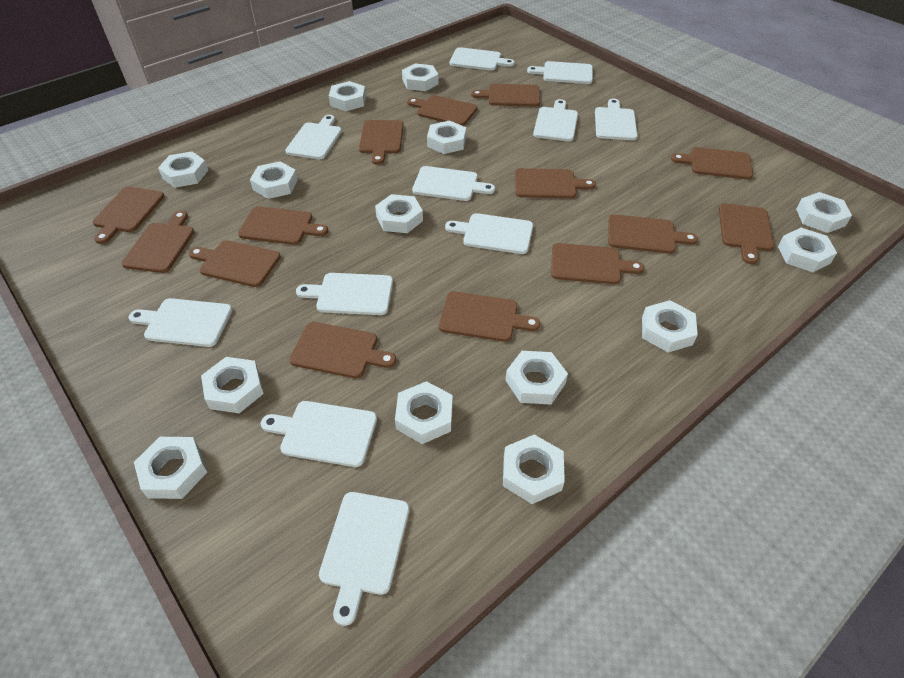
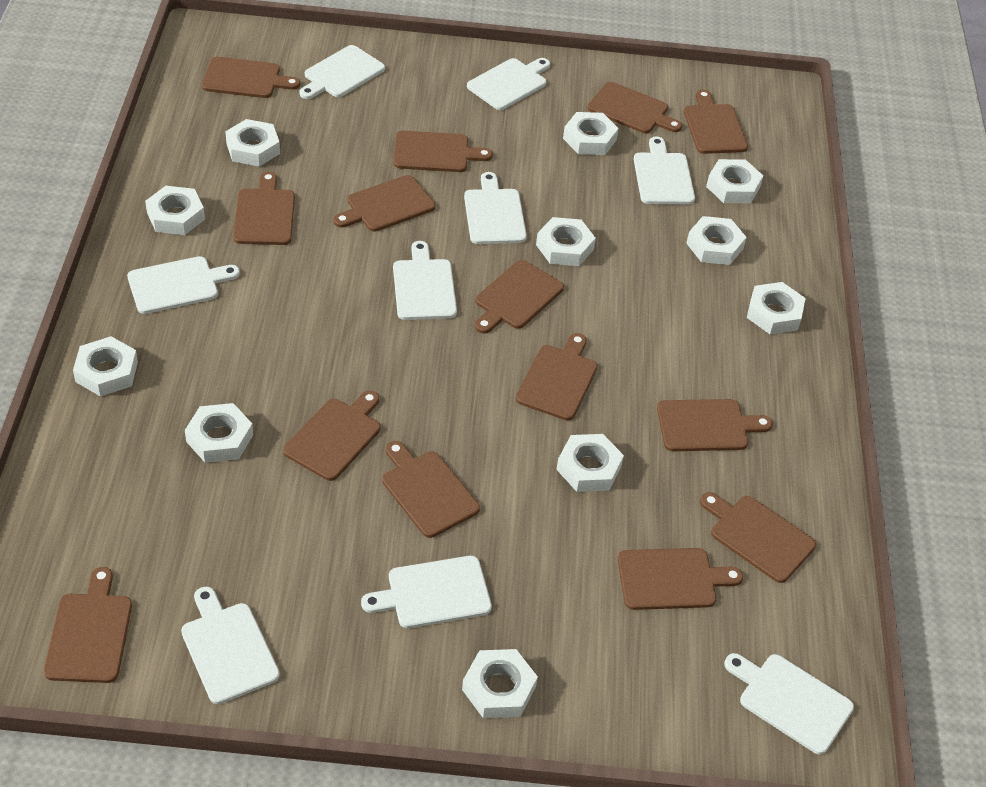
white cutting board: [129,298,232,347] [261,401,377,467] [285,115,342,159] [296,273,393,315] [319,492,409,626] [412,166,495,201] [445,213,533,254] [449,47,515,71] [527,61,593,84] [533,99,578,141] [595,99,638,140] = 11 -> [127,256,240,314] [181,587,280,704] [299,45,385,99] [361,556,492,628] [393,241,457,320] [464,172,527,244] [467,58,550,110] [634,136,695,204] [724,653,854,755] = 9
white nut: [134,437,207,499] [158,151,208,188] [201,357,264,413] [250,161,298,199] [329,81,366,111] [375,194,423,233] [395,381,453,444] [402,63,439,91] [427,120,466,154] [503,435,565,504] [505,351,568,405] [642,300,698,352] [778,228,837,272] [796,192,852,233] = 14 -> [73,336,138,396] [145,186,205,235] [185,403,253,463] [225,119,280,167] [462,649,538,718] [536,217,596,266] [556,434,624,492] [563,112,619,155] [686,216,747,265] [706,159,763,203] [747,282,806,334] = 11

